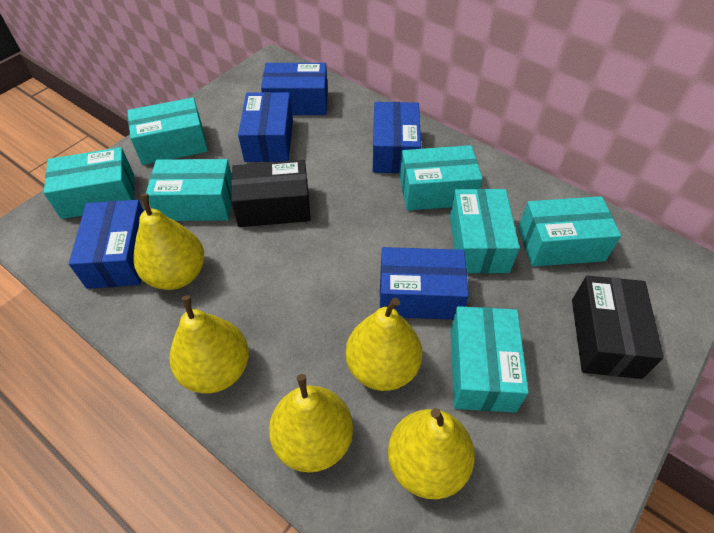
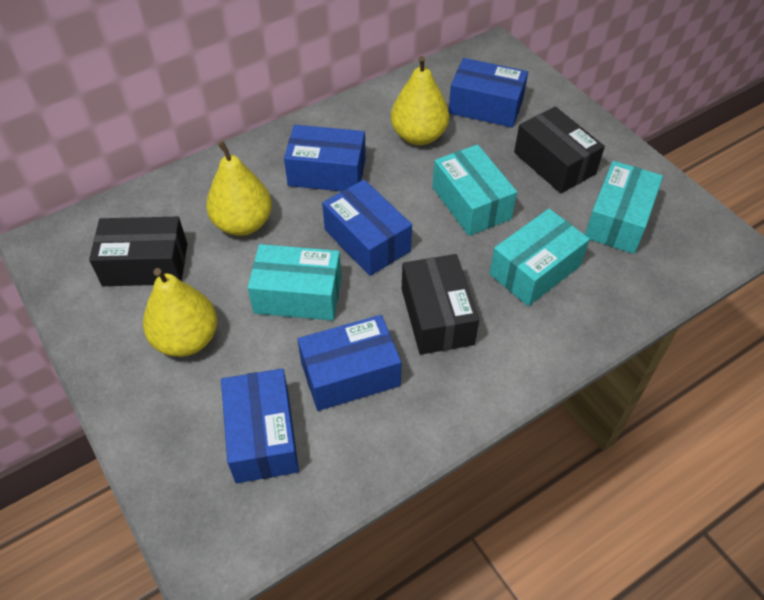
black box: [231,160,311,227] [572,276,664,379] = 2 -> [89,217,187,286] [402,254,479,355] [514,106,605,193] = 3
turquoise box: [44,147,135,219] [127,98,208,165] [146,159,232,221] [400,145,483,211] [450,189,520,274] [451,306,529,413] [518,196,621,267] = 7 -> [247,244,341,321] [433,144,517,236] [489,209,590,306] [585,161,663,254] = 4
yellow pear: [133,193,204,290] [170,295,249,394] [269,374,353,472] [346,298,422,391] [388,408,475,499] = 5 -> [143,268,217,357] [206,141,272,236] [391,56,449,145] = 3

